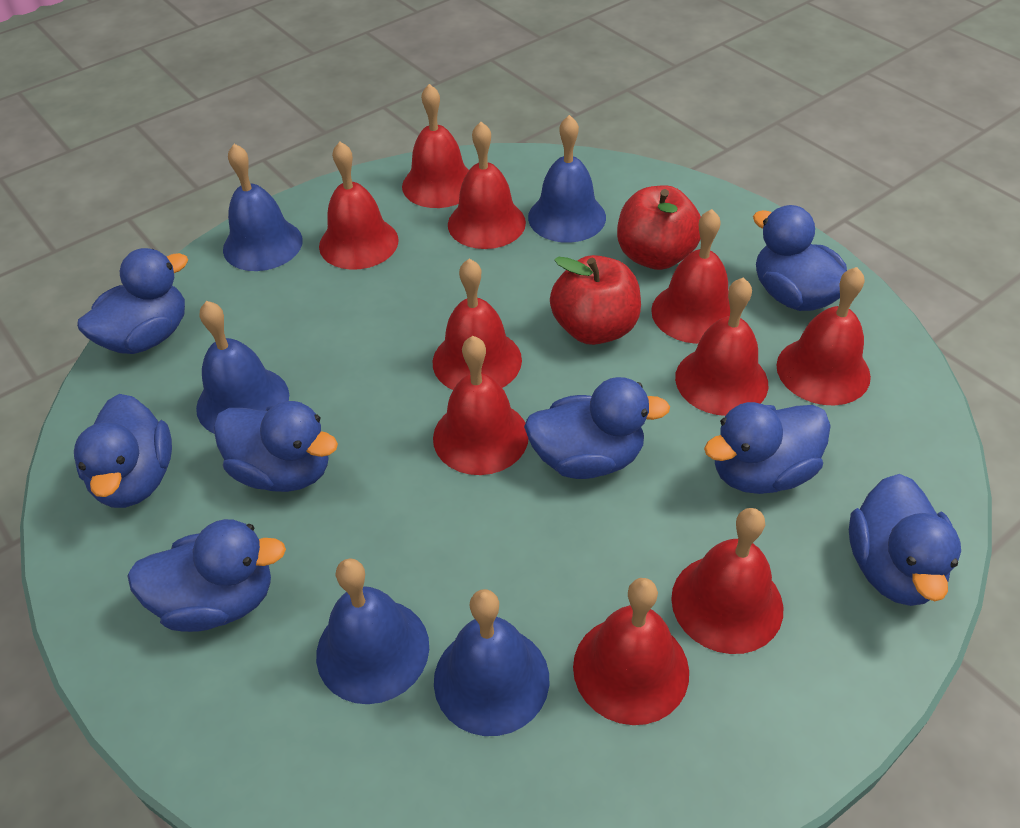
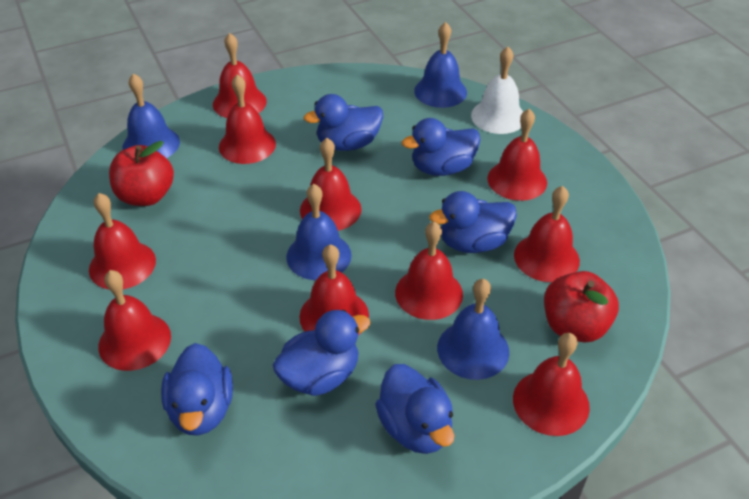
blue bell: [196,301,289,434] [223,144,303,271] [316,558,429,704] [434,589,549,736] [528,115,606,243] = 5 -> [122,73,180,158] [286,184,351,280] [414,22,467,108] [437,279,509,380] = 4
blue duck: [74,394,172,508] [77,248,188,354] [128,519,286,632] [213,401,338,492] [524,377,670,479] [704,402,831,494] [753,205,847,311] [849,474,961,606] = 8 -> [161,343,233,436] [273,310,371,396] [304,94,383,151] [375,364,454,454] [402,118,481,176] [429,191,517,253] = 6
white bell: none = 0 -> [471,47,523,134] = 1

